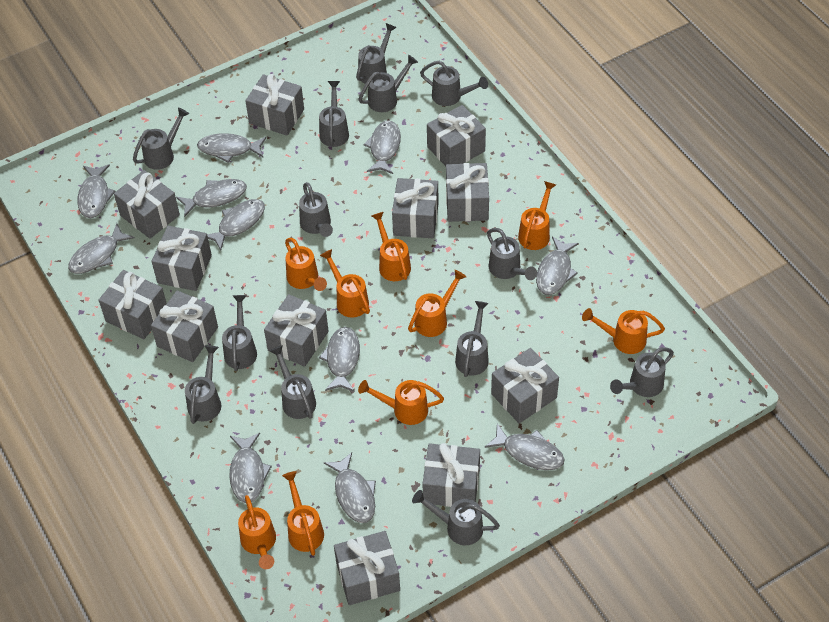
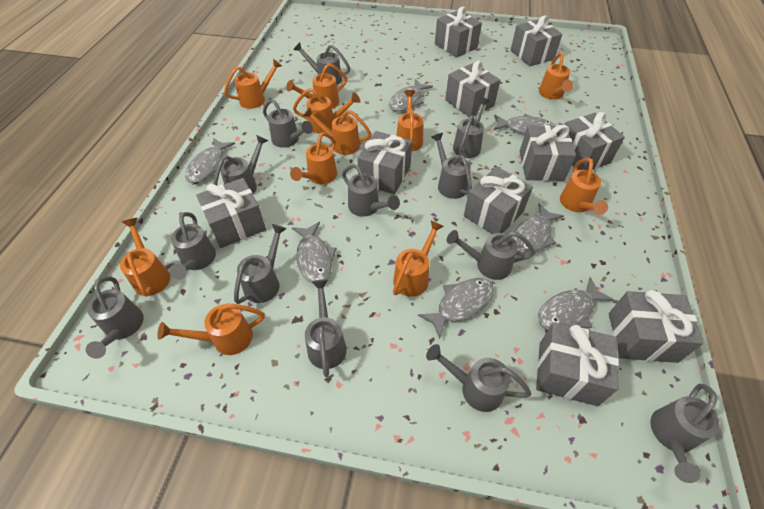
grey fish: [68,223,135,274] [78,164,116,218] [176,179,247,217] [197,133,266,162] [207,199,265,251] [229,433,272,503] [319,327,360,392] [324,452,376,523] [363,120,401,174] [485,424,564,470] [536,236,579,295] = 11 -> [185,138,235,183] [292,222,337,283] [389,79,433,111] [418,278,494,339] [494,114,555,134] [512,203,564,256] [538,277,614,330] = 7
grey gift: [98,270,167,339] [114,170,180,239] [151,226,212,291] [151,290,218,362] [245,74,304,135] [264,294,329,367] [334,531,400,605] [392,178,439,238] [422,443,480,507] [427,105,486,166] [446,163,489,222] [491,348,559,423] = 12 -> [196,178,266,248] [357,131,412,194] [435,7,482,58] [445,61,500,118] [464,167,533,234] [511,15,562,67] [519,125,576,181] [536,322,619,406] [564,112,625,170] [609,290,704,363] = 10
orange watering can: [238,495,276,569] [282,471,324,556] [285,238,327,291] [320,249,370,318] [358,380,444,425] [371,212,411,281] [408,270,466,337] [518,181,556,250] [582,308,665,354] = 9 -> [120,218,170,297] [157,304,265,355] [224,59,282,109] [286,63,347,109] [290,132,337,185] [293,88,361,133] [303,107,371,155] [393,221,444,297] [396,90,423,152] [539,52,573,100] [560,158,608,215] = 11

